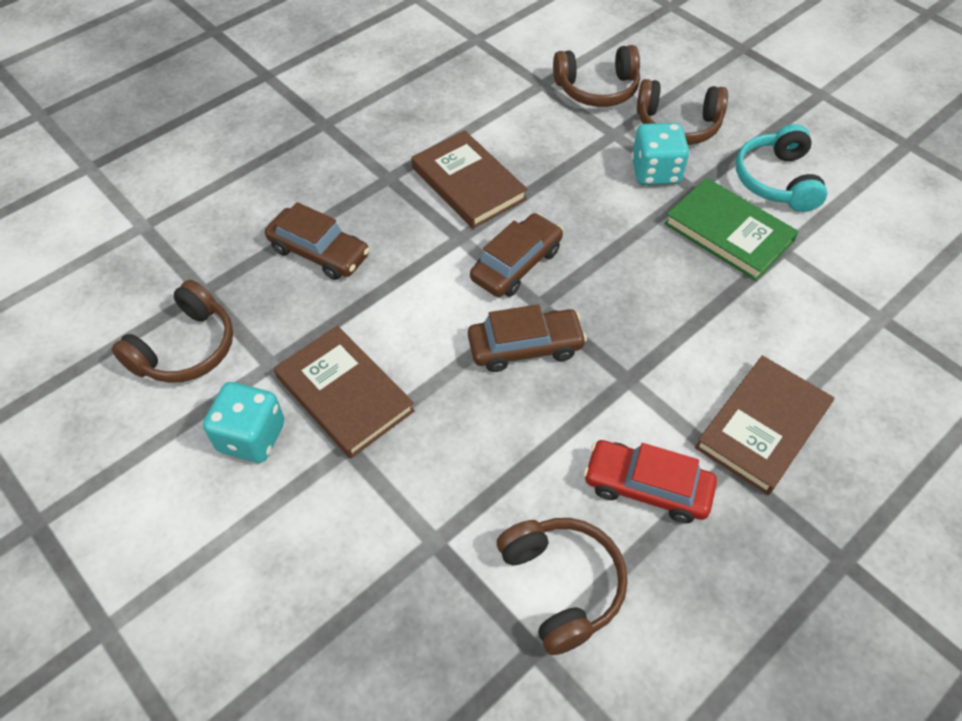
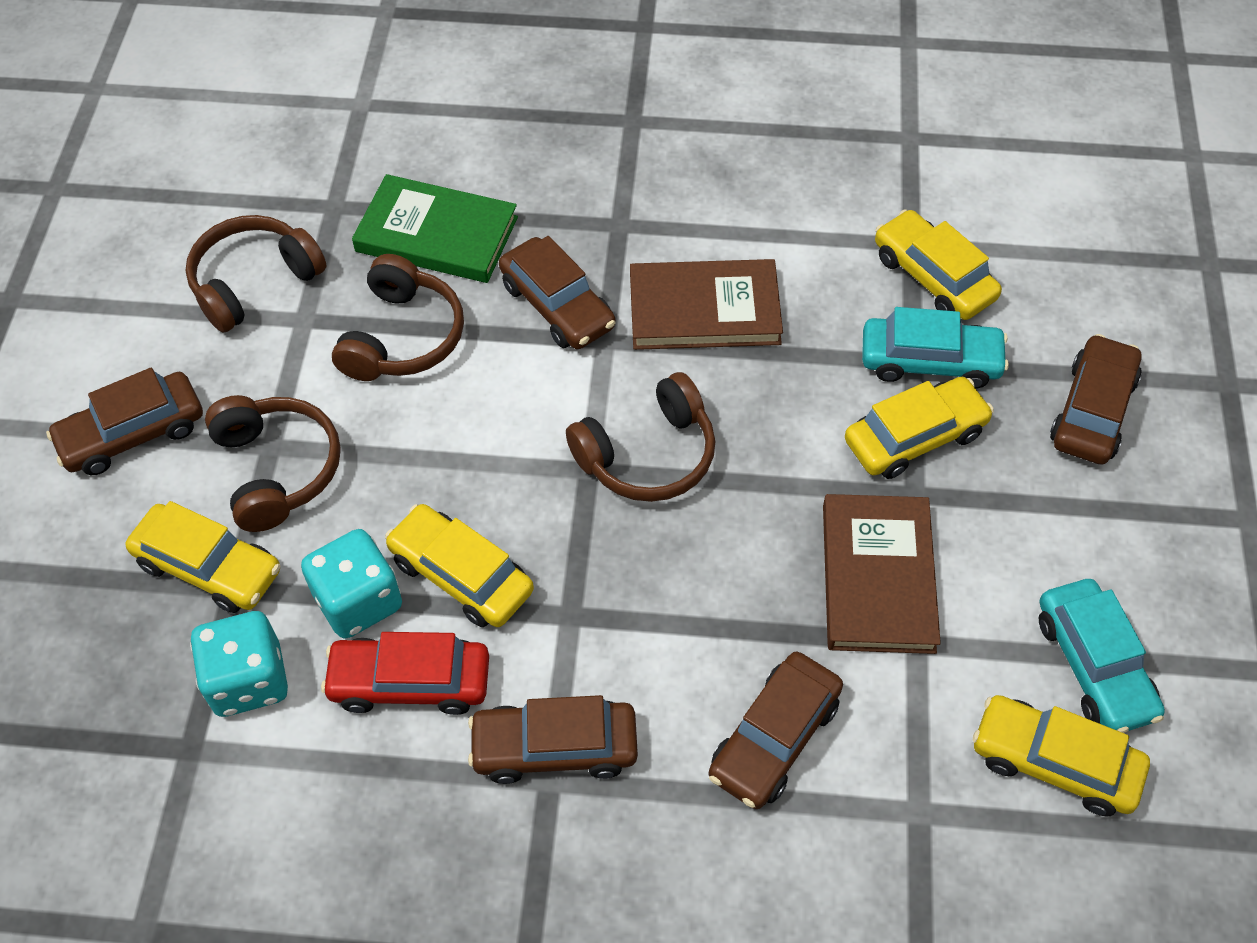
brown book: [274,325,415,459] [411,130,528,229] [695,355,834,495] = 3 -> [630,259,783,350] [823,494,941,654] = 2
brown car: [265,202,370,280] [468,304,587,372] [470,213,563,297] = 3 -> [46,368,203,475] [468,695,638,784] [499,236,616,349] [708,652,843,809] [1050,334,1142,465] = 5
turquoise car: none = 0 -> [862,307,1009,389] [1039,579,1165,733] = 2
turquoise headphones: [736,124,827,212] = 1 -> none = 0
yellow car: none = 0 -> [125,501,280,613] [385,504,534,627] [845,377,994,479] [875,209,1002,320] [973,695,1150,816] = 5

